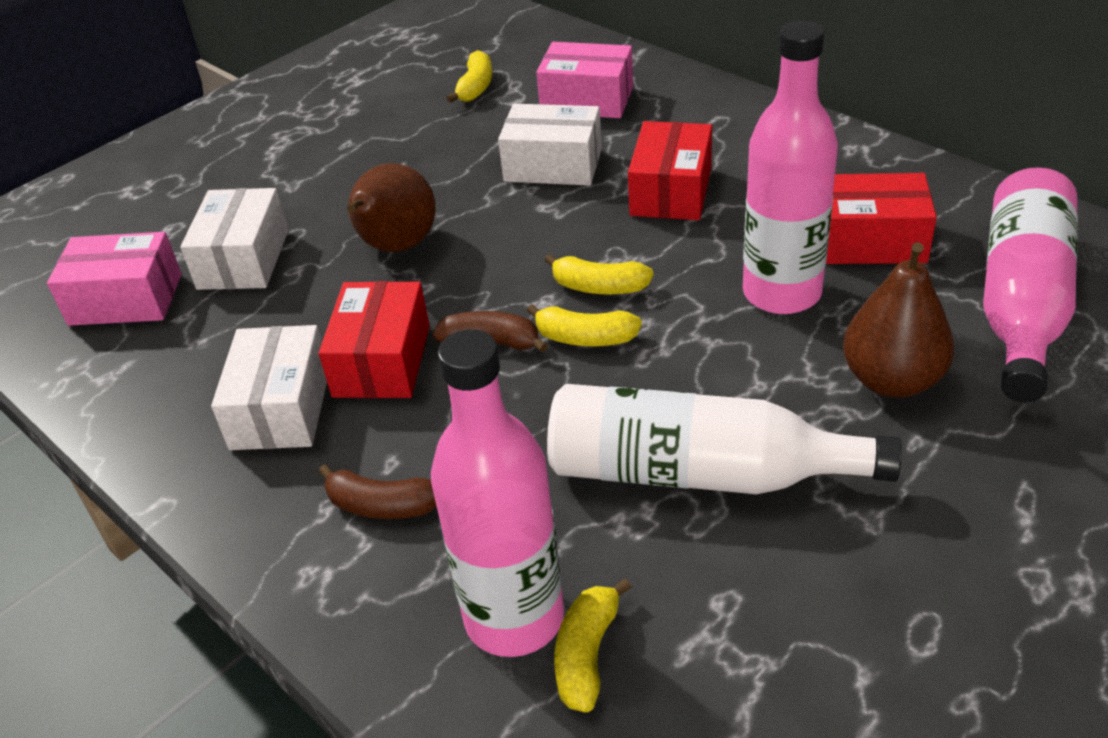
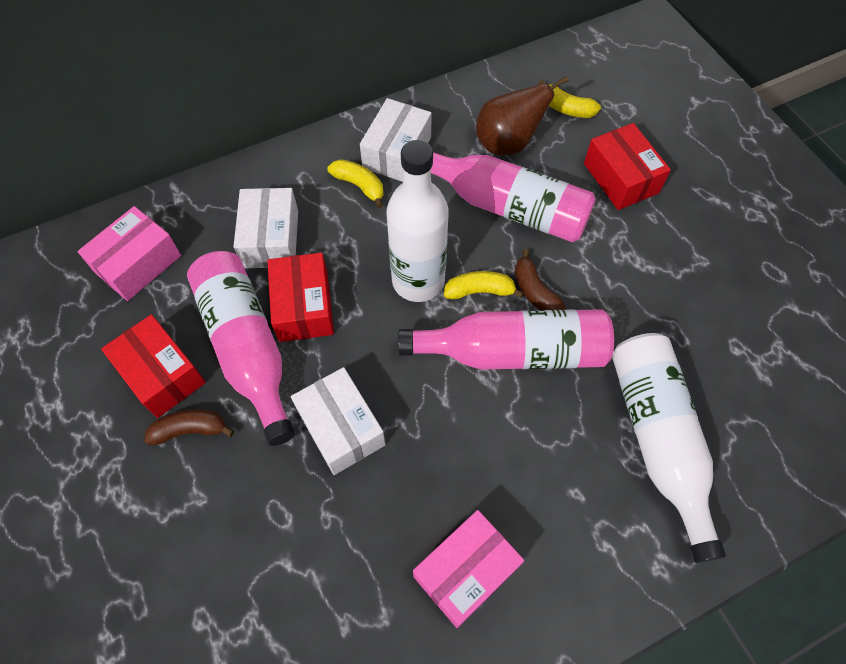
brown pear: [347,163,436,252] [843,242,954,398] = 2 -> [476,76,569,155] = 1
white bottle: [547,384,902,494] = 1 -> [387,140,449,302] [612,333,726,563] = 2
yellow banana: [447,50,492,103] [527,304,642,346] [545,254,653,295] [554,578,632,712] = 4 -> [327,159,384,208] [444,271,524,300] [539,80,601,118] = 3

